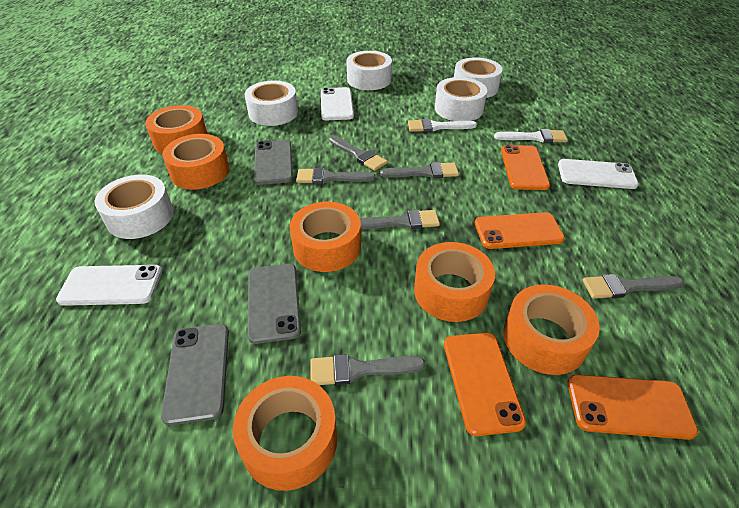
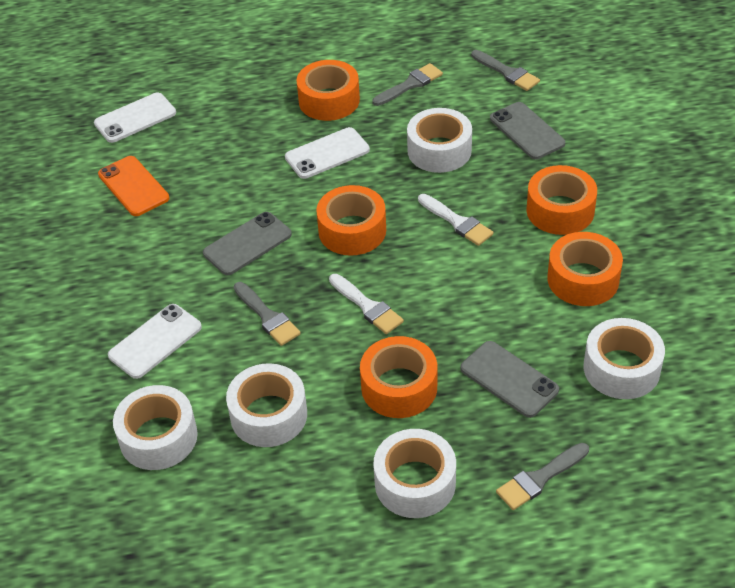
grey brush: [296,168,375,184] [310,354,425,385] [329,135,388,171] [360,210,440,229] [380,162,459,178] [583,274,684,299] = 6 -> [234,282,301,346] [372,63,443,106] [471,50,540,91] [496,443,589,510] = 4
orange phone: [444,332,526,436] [475,212,565,249] [501,145,550,190] [568,374,698,440] = 4 -> [98,156,169,216] = 1
orange tape: [145,105,207,154] [162,134,229,190] [233,376,338,491] [289,202,361,272] [414,242,495,322] [503,284,600,375] = 6 -> [296,60,360,121] [316,185,386,256] [360,336,437,418] [526,165,597,235] [547,232,623,306] = 5

